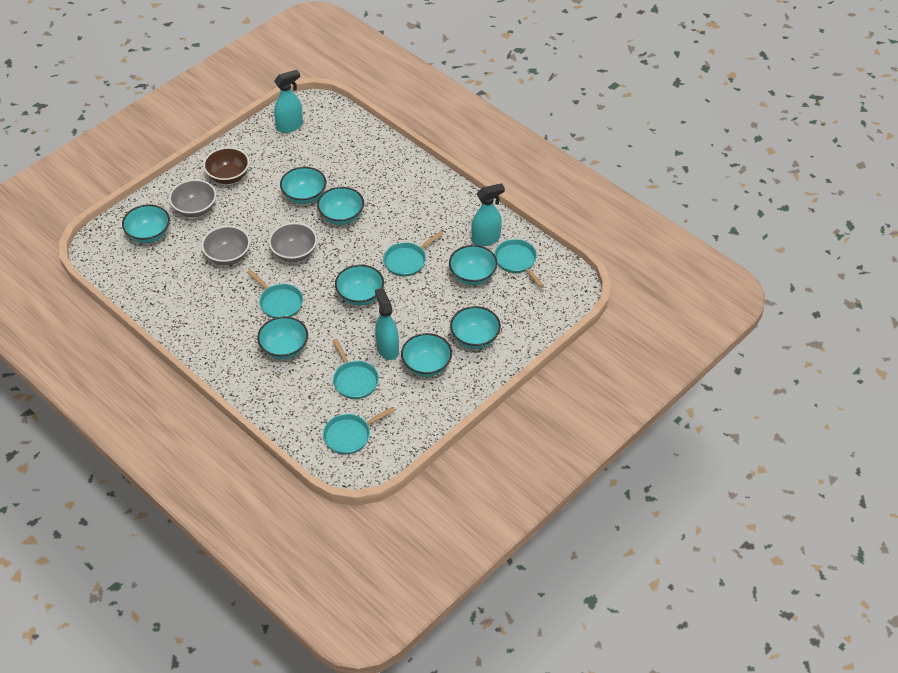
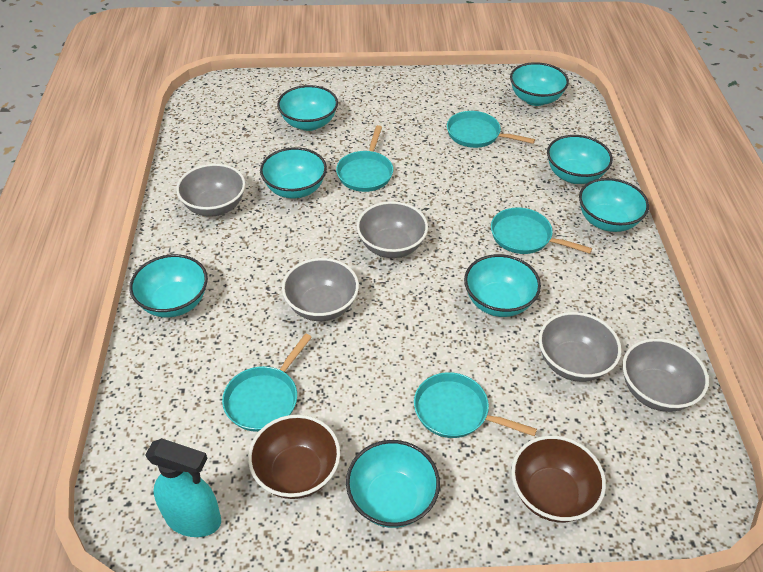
brown bowl: [203,147,249,184] = 1 -> [248,415,340,499] [511,436,606,522] = 2
grey bowl: [169,179,216,218] [202,226,250,266] [269,223,317,262] = 3 -> [176,164,245,217] [282,258,359,321] [357,201,428,258] [539,312,621,382] [623,338,709,412] = 5
turquoise spray bottle: [274,70,303,133] [375,288,399,360] [472,183,505,246] = 3 -> [145,438,221,537] = 1

